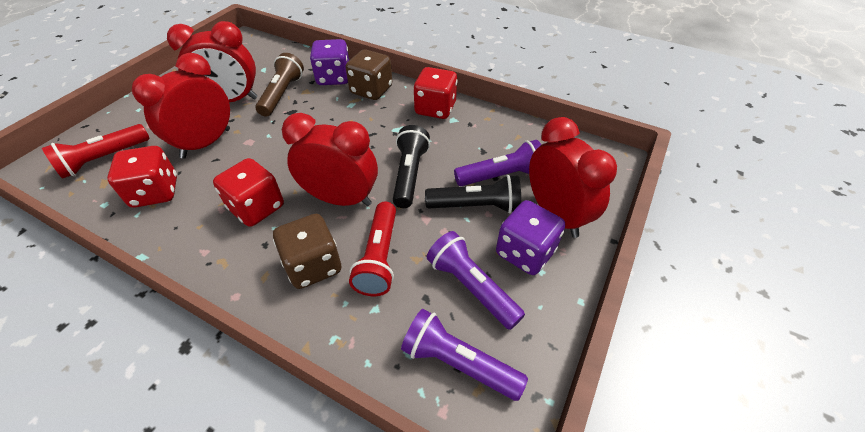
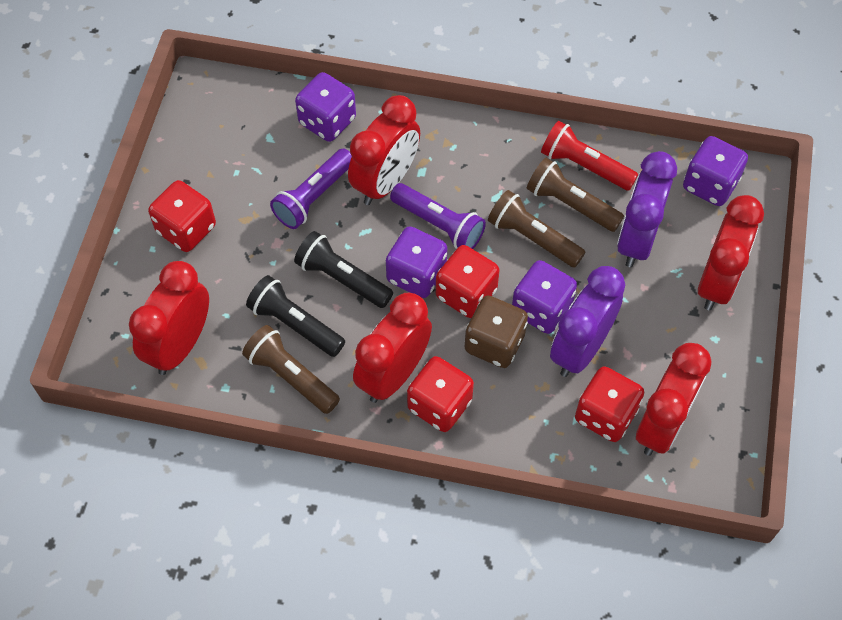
brown dice: [273,214,341,289] [345,49,392,100] = 2 -> [465,295,528,368] = 1
brown flashlight: [255,53,304,117] = 1 -> [242,325,340,414] [488,190,585,268] [527,158,624,232] = 3
purple clock: none = 0 -> [550,266,625,377] [617,151,677,267] = 2
purple dice: [310,39,349,85] [496,200,565,275] = 2 -> [295,72,356,142] [386,226,447,298] [512,260,577,334] [683,136,748,206] = 4
purple flashlight: [401,309,528,401] [427,231,525,330] [454,140,541,186] = 3 -> [270,149,352,229] [390,183,486,249] = 2
red clock: [132,53,230,159] [167,21,258,102] [282,113,378,206] [529,117,617,238] = 4 -> [129,261,209,375] [348,95,420,205] [353,293,432,403] [636,343,711,456] [698,195,764,310] = 5
red dice: [107,146,177,208] [213,158,284,227] [413,67,458,119] = 3 -> [148,180,216,252] [407,356,474,432] [436,245,500,318] [575,366,644,442] = 4
red flashlight: [42,124,150,179] [349,202,396,296] = 2 -> [541,121,638,191] = 1

